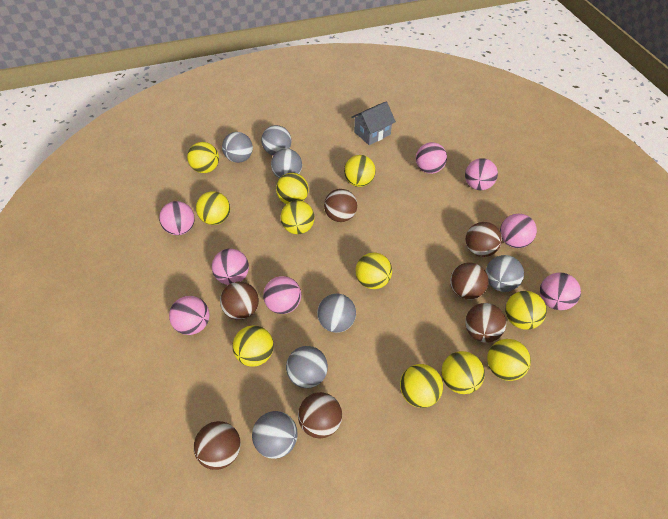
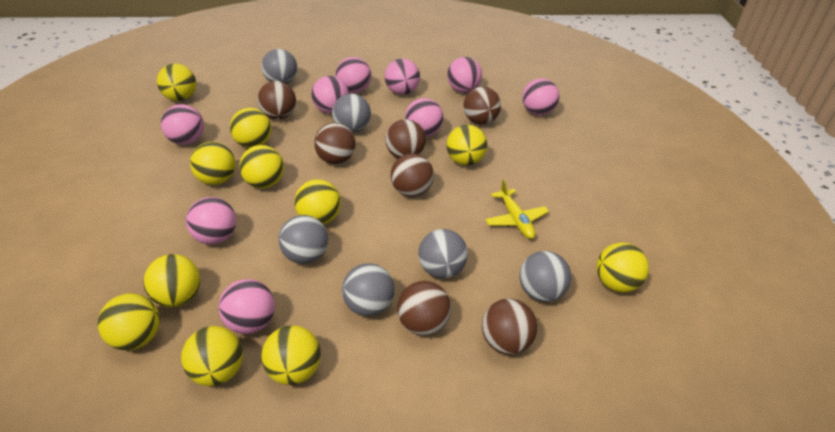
grey ball: [222,132,253,163] [252,411,298,459] [261,125,291,155] [271,148,302,178] [286,346,328,388] [317,294,356,333] [486,255,524,292] = 7 -> [262,49,297,84] [278,215,328,264] [332,94,371,133] [342,263,395,316] [418,229,468,278] [520,251,571,302] = 6
grey house: [351,101,396,145] = 1 -> none = 0
pink ball: [159,201,195,235] [169,296,210,335] [212,249,249,285] [263,276,301,314] [416,142,447,174] [465,158,498,190] [500,213,537,248] [540,272,581,310] = 8 -> [161,104,204,145] [186,197,236,245] [218,279,275,334] [311,76,349,114] [336,57,371,93] [385,59,420,95] [405,98,443,137] [447,57,482,93] [522,78,559,115] = 9
yellow plane: none = 0 -> [485,179,549,239] = 1

